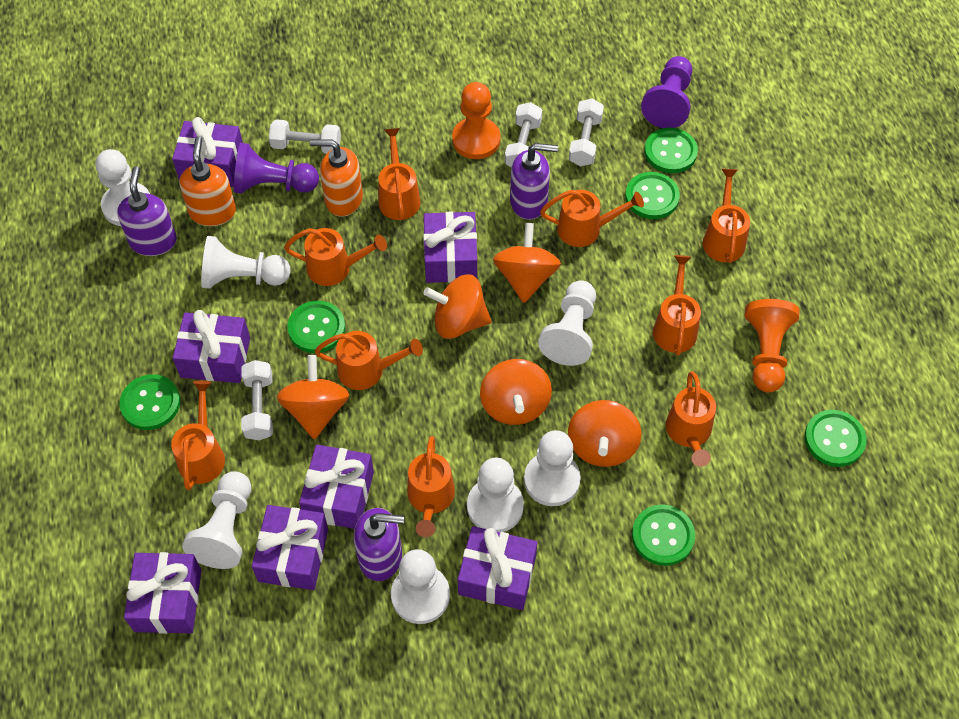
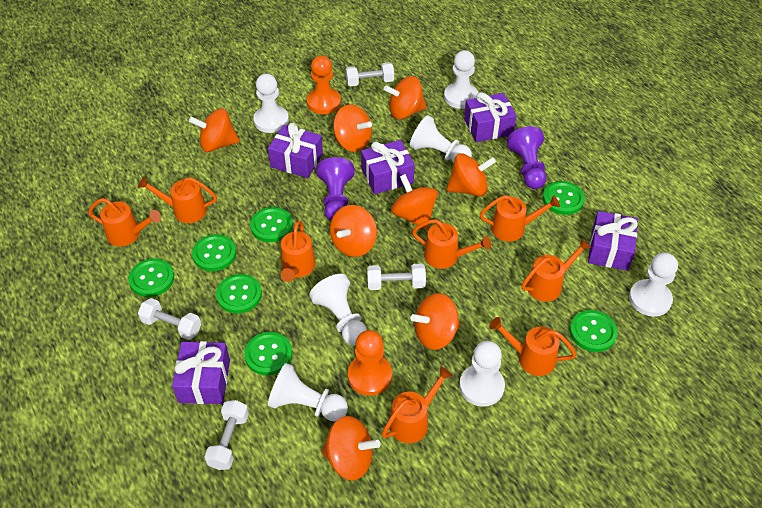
green button: [119,374,180,430] [288,301,345,353] [625,172,680,219] [632,504,695,566] [644,128,698,173] [805,410,867,467] = 6 -> [128,258,174,297] [192,234,236,271] [216,274,262,314] [244,332,292,375] [250,207,293,242] [542,181,585,215] [570,310,618,352] = 7
orange soap dispenser: [179,136,236,226] [310,139,363,217] = 2 -> none = 0
orange spinning top: [277,355,349,439] [423,274,491,339] [480,359,552,425] [493,223,561,303] [568,400,641,467] = 5 -> [189,108,240,152] [322,416,380,480] [330,205,377,257] [333,105,372,152] [383,76,426,119] [391,174,438,230] [410,293,460,350] [447,153,496,196] = 8
orange watering can: [171,380,225,490] [284,228,387,286] [315,331,423,390] [378,128,420,220] [407,436,455,537] [540,190,644,247] [653,255,701,356] [666,371,716,467] [703,169,750,263] = 9 -> [88,198,161,246] [138,177,217,223] [281,221,316,282] [382,367,453,443] [412,219,491,269] [480,195,560,242] [489,317,577,376] [521,238,591,302] = 8
purple gift: [124,552,202,634] [172,117,243,187] [173,310,250,383] [252,505,328,590] [299,445,374,529] [423,212,477,283] [458,526,537,610] = 7 -> [172,341,230,404] [268,123,323,178] [361,140,415,194] [464,92,517,142] [588,211,638,271] = 5
purple soap dispenser: [117,166,177,256] [354,508,404,581] [510,143,558,220] = 3 -> none = 0

